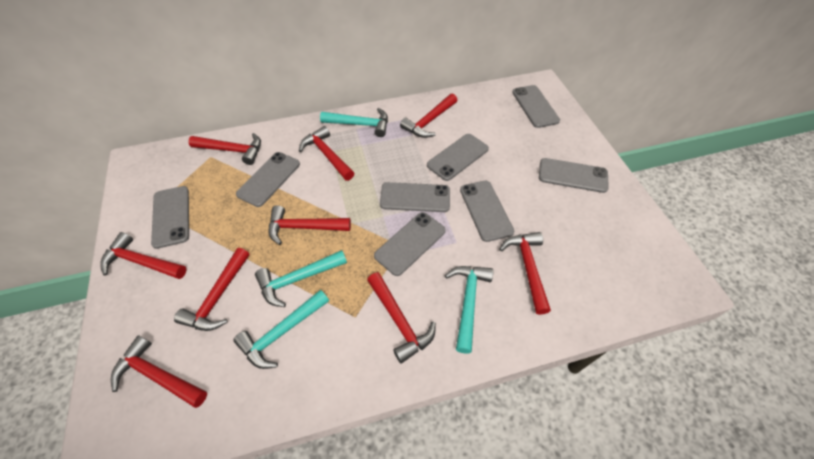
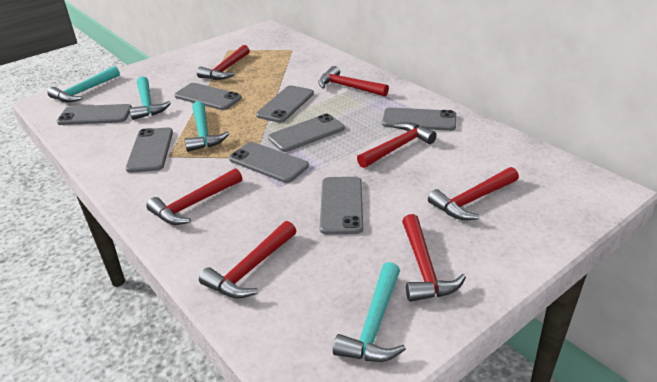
red hammer: [100,232,187,279] [111,335,207,408] [174,248,250,331] [189,133,261,165] [269,205,351,245] [299,126,354,181] [367,272,436,363] [400,93,457,138] [499,232,551,315] = 9 -> [146,168,242,225] [197,45,250,80] [199,221,296,299] [318,66,389,96] [357,122,437,168] [402,214,466,302] [428,167,519,220] = 7

